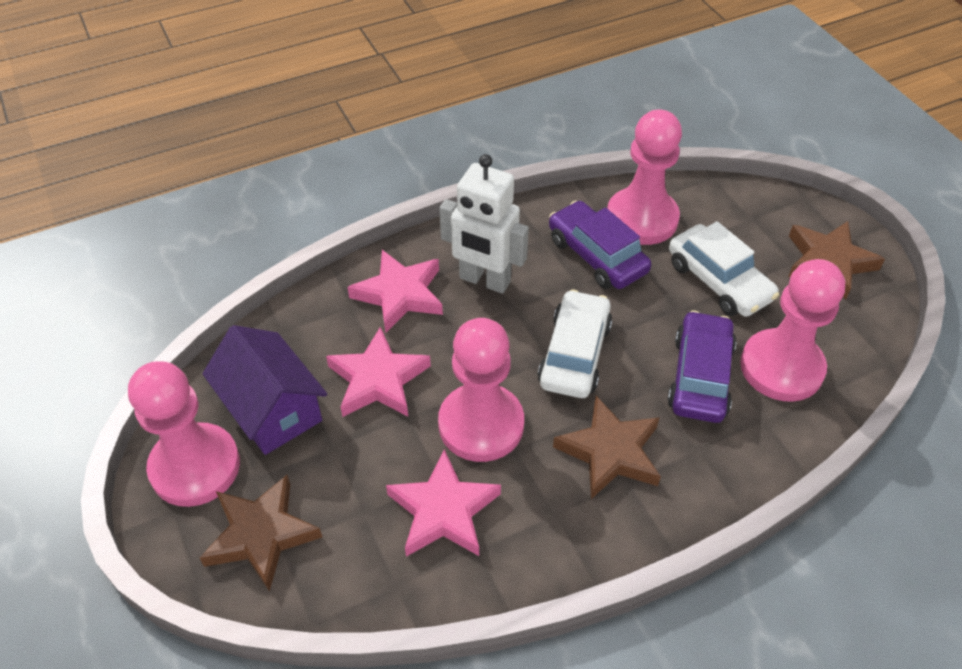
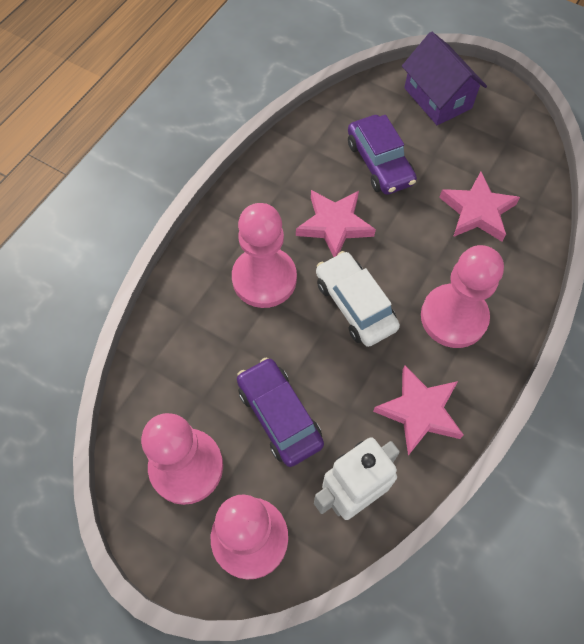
brown star: [200,475,322,591] [553,396,661,499] [788,221,885,299] = 3 -> none = 0
white car: [538,289,612,398] [669,221,779,317] = 2 -> [316,251,400,347] = 1

